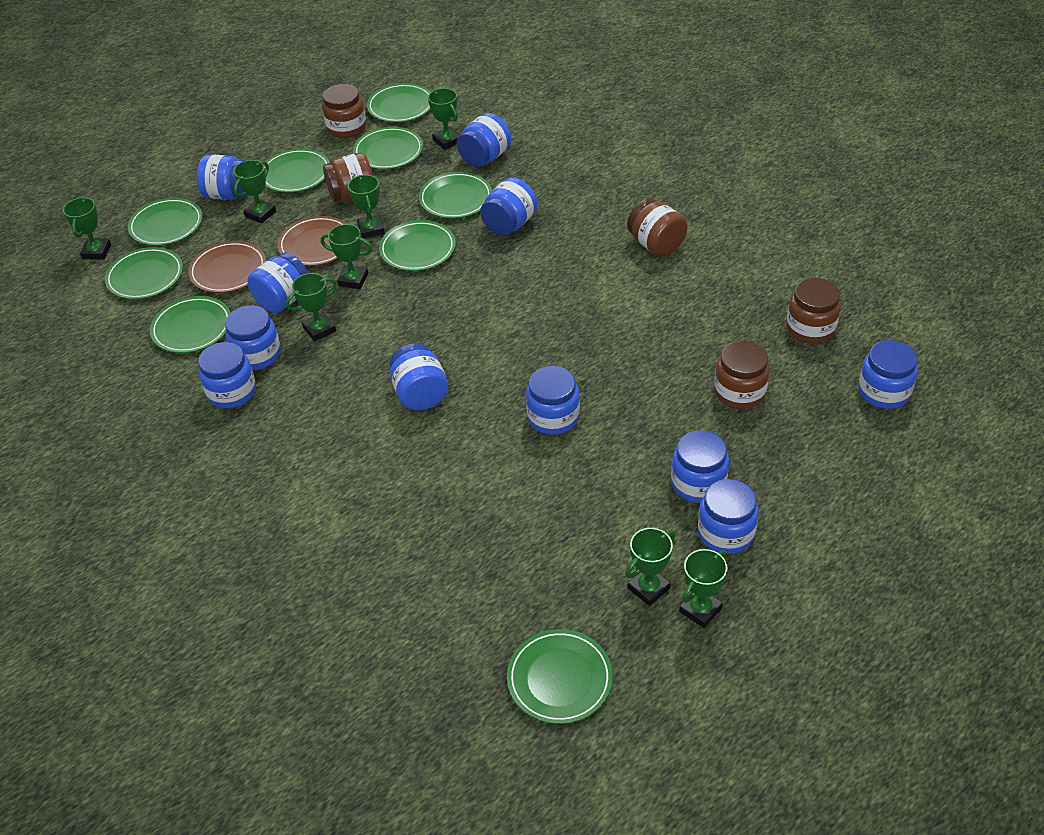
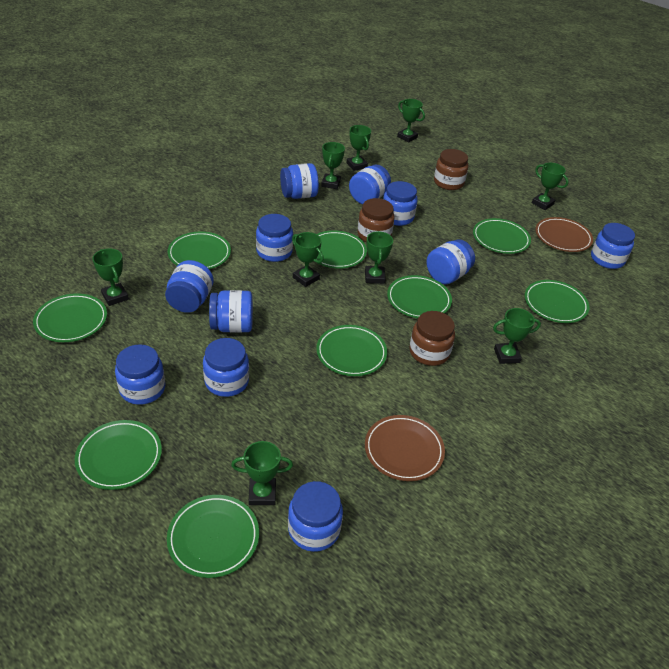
brown jar: [322,84,366,138] [323,152,373,202] [627,198,688,257] [714,341,770,409] [786,278,841,343] = 5 -> [357,198,394,242] [409,311,455,366] [434,149,469,190] = 3
green trophy: [63,197,111,260] [234,160,276,223] [286,273,337,342] [321,224,372,289] [348,175,385,239] [428,88,460,150] [626,528,675,606] [679,549,727,628] = 8 -> [93,248,129,306] [231,441,293,505] [292,232,324,287] [321,142,345,189] [347,125,371,171] [365,231,393,284] [397,99,425,143] [493,308,541,364] [532,163,569,210] = 9

